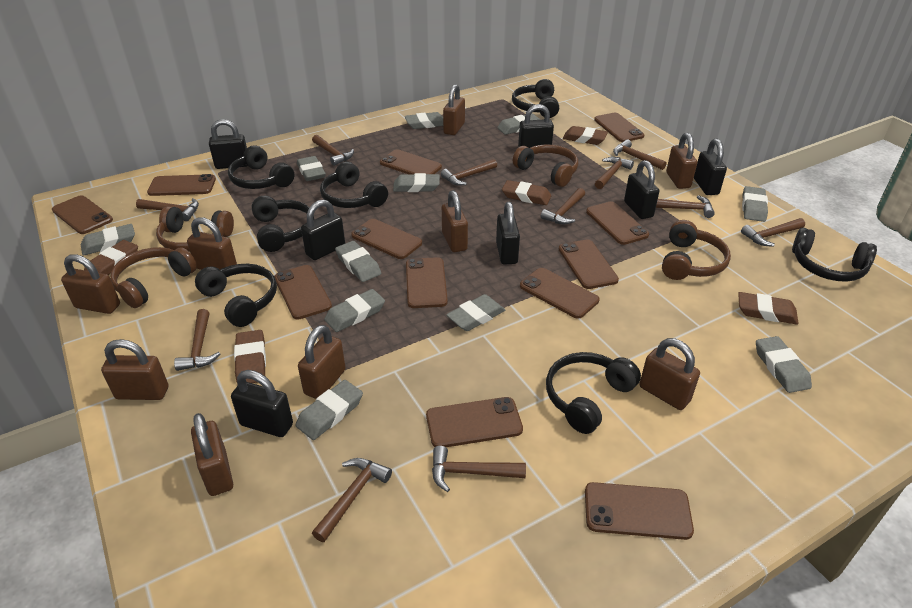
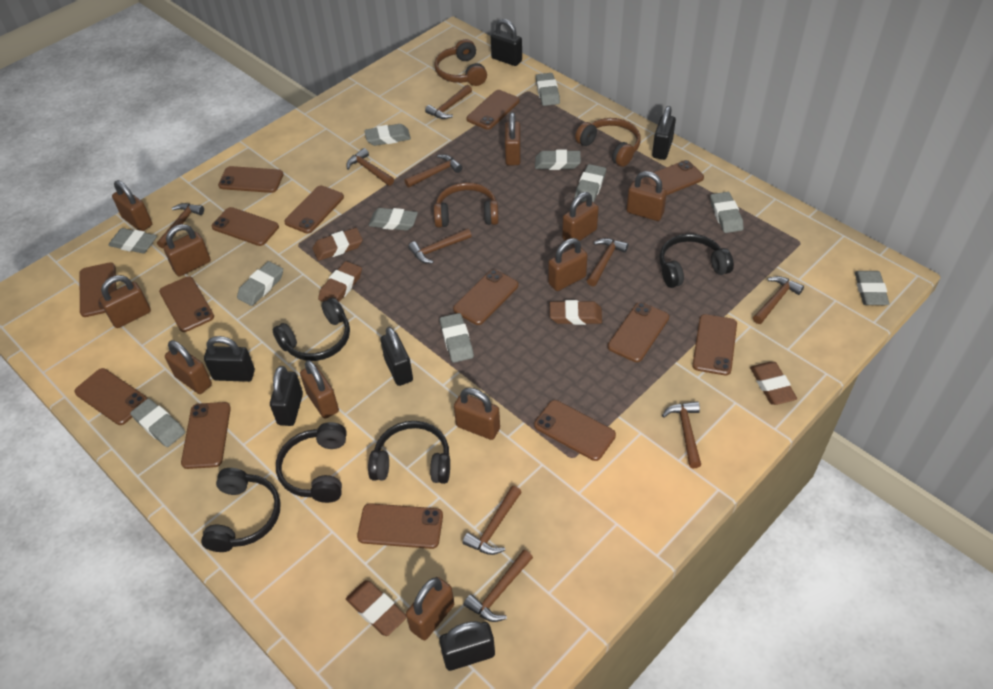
black headphones: [195,264,277,327] [228,145,294,189] [252,196,314,252] [320,162,388,208] [512,79,559,118] [546,352,641,434] [792,227,877,282] = 7 -> [201,468,281,552] [273,297,350,361] [276,422,347,503] [368,421,450,484] [660,234,734,288] = 5
black padlock: [209,119,247,169] [231,370,293,437] [301,200,345,260] [496,202,520,265] [518,104,554,148] [624,160,659,219] [694,139,727,195] = 7 -> [204,336,255,382] [270,366,303,426] [380,327,413,386] [439,621,495,671] [491,19,522,66] [652,106,676,160] = 6
brown hammer: [136,198,199,221] [174,309,220,371] [312,135,354,166] [312,458,392,542] [432,446,526,492] [441,159,497,186] [541,188,585,224] [595,157,634,189] [613,139,667,170] [656,195,715,218] [741,218,805,247] = 11 -> [157,203,204,249] [346,148,394,186] [404,154,462,188] [408,228,471,264] [425,85,472,119] [462,486,522,555] [463,550,533,622] [587,238,628,286] [662,401,701,468] [753,276,804,324] = 10
brown headphones: [110,247,197,308] [156,206,234,252] [513,144,578,187] [662,220,731,280] = 4 -> [434,39,487,86] [434,182,499,228] [575,118,641,167] = 3
brown padlock: [61,254,120,314] [101,339,168,400] [187,217,237,270] [191,413,233,496] [298,325,346,399] [442,190,468,252] [443,84,465,135] [640,338,700,410] [666,133,697,189] = 9 -> [100,275,151,328] [112,180,152,231] [164,224,211,276] [165,340,212,394] [300,360,339,419] [406,577,454,640] [454,388,500,440] [505,112,521,165] [548,238,587,291] [562,192,599,245] [627,171,667,221] = 11
brown phone: [52,195,113,234] [147,174,216,196] [274,265,332,319] [351,219,422,259] [380,149,442,174] [406,257,448,308] [426,397,523,447] [520,268,599,319] [559,239,619,289] [585,482,694,540] [586,201,649,245] [594,113,644,142] = 12 -> [75,368,148,425] [79,262,116,317] [159,276,214,332] [181,402,231,469] [212,207,279,246] [218,166,283,193] [284,186,344,234] [357,503,443,549] [453,269,518,325] [467,90,520,130] [534,400,616,461] [608,302,669,362] [641,160,704,195] [692,314,737,375] = 14

